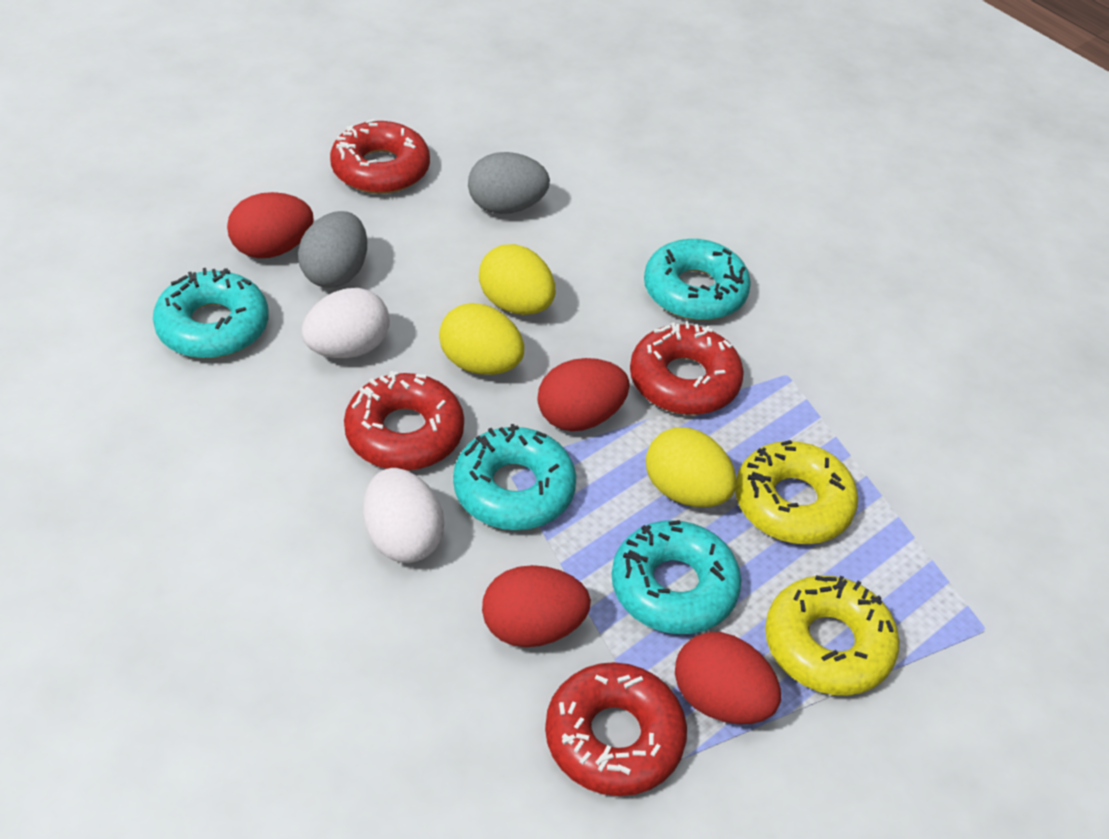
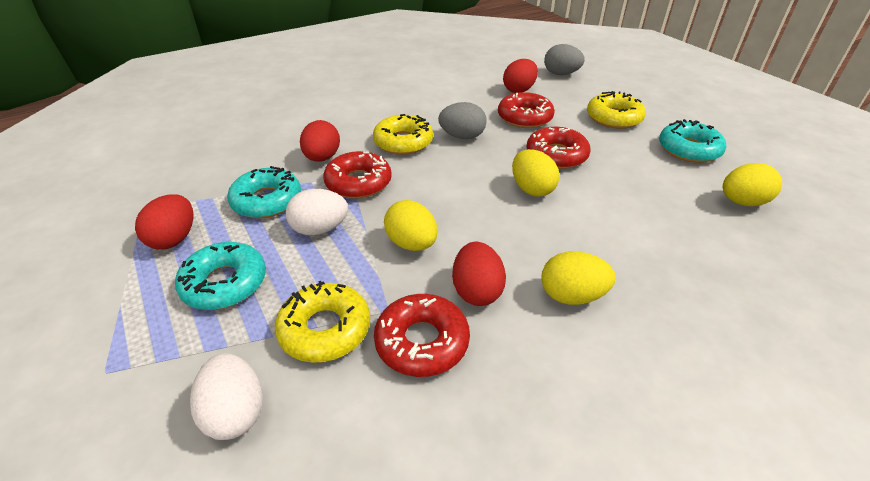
turquoise donut: [153,268,269,359] [453,424,576,530] [611,520,741,634] [644,239,751,321] = 4 -> [175,242,266,310] [227,166,301,218] [659,119,726,163] = 3
yellow donut: [735,440,858,544] [765,575,900,696] = 2 -> [275,281,370,363] [373,114,433,155] [587,91,646,129] = 3
yellow egg: [439,303,524,375] [479,244,555,315] [646,427,737,507] = 3 -> [384,200,438,251] [512,149,560,197] [541,251,615,305] [723,163,782,206] = 4

